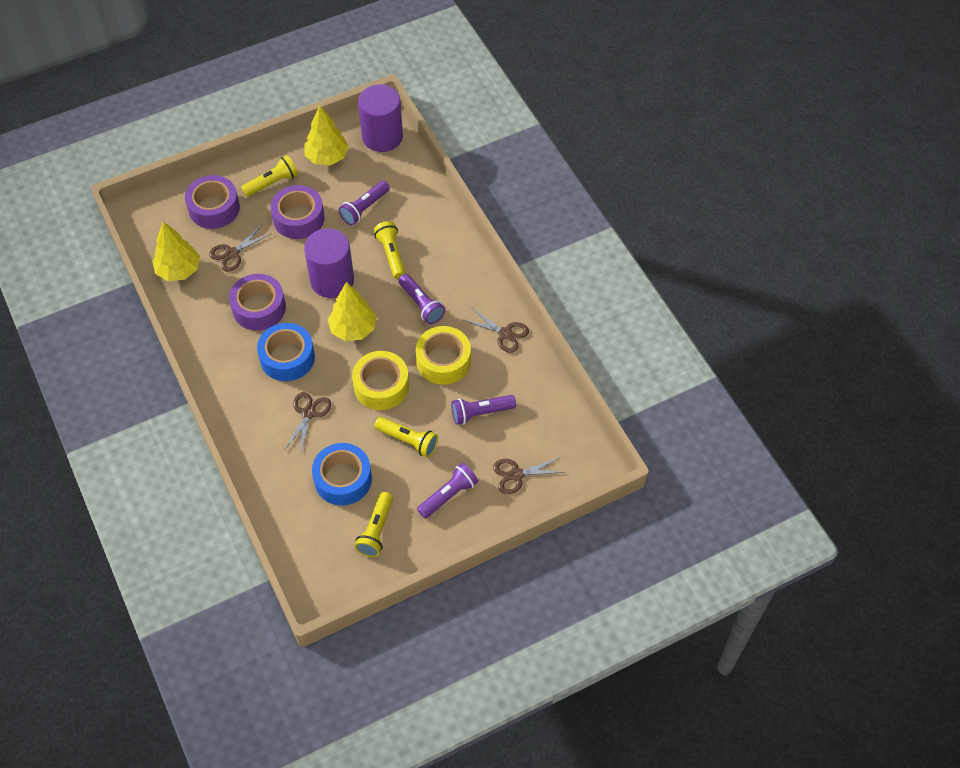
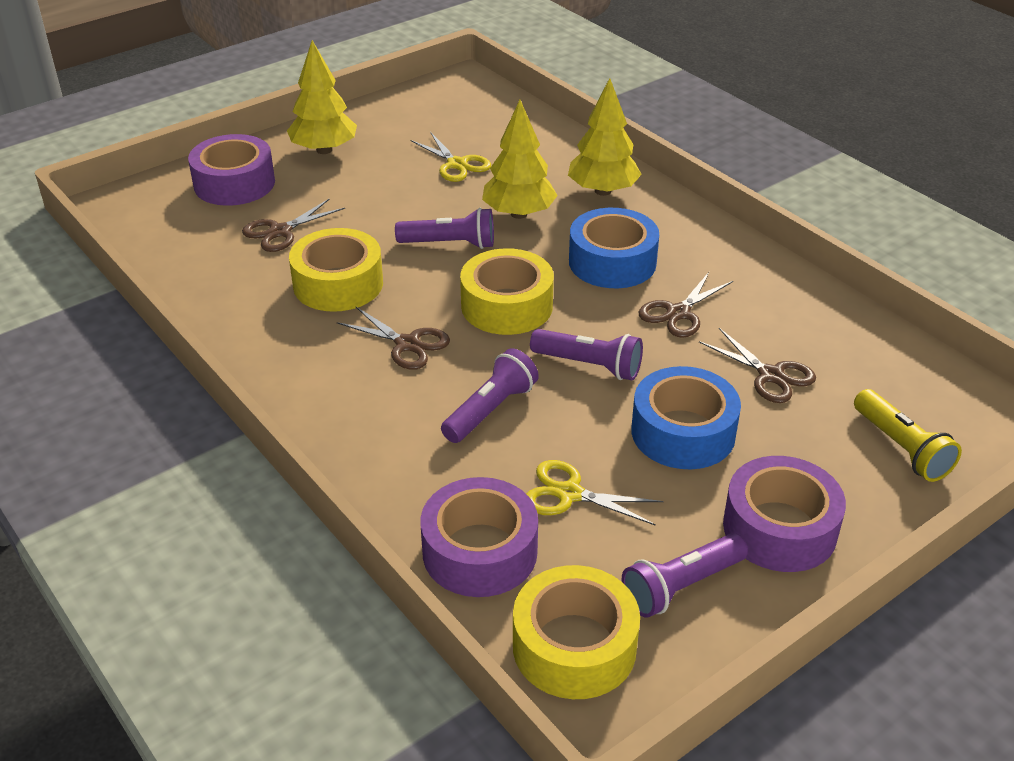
purple cylinder: [304,229,354,298] [358,84,403,152] = 2 -> none = 0
yellow flashlight: [241,155,298,197] [354,492,393,557] [374,221,406,279] [375,417,438,457] = 4 -> [854,389,962,482] = 1
yellow scissors: none = 0 -> [411,132,491,182] [526,460,663,526] = 2
yellow tape: [352,351,409,410] [416,326,471,385] = 2 -> [289,228,383,312] [460,248,554,335] [513,565,640,699] = 3

